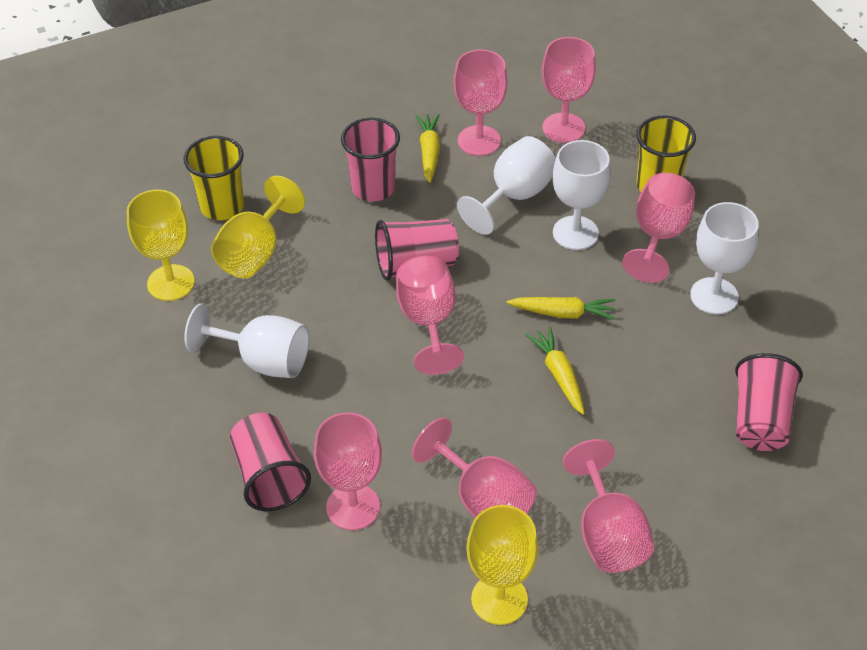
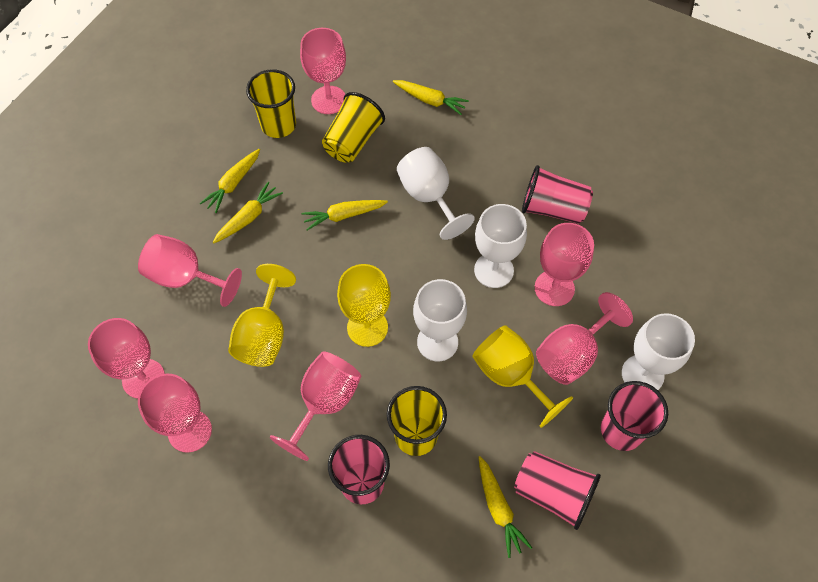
yellow carrot: [415,114,440,183] [507,297,615,320] [526,327,585,415] = 3 -> [199,149,260,213] [213,182,283,243] [302,200,388,230] [393,80,469,115] [478,456,532,558] = 5
yellow cup: [183,136,244,220] [636,115,696,192] = 2 -> [246,69,296,138] [322,92,385,162] [387,386,447,456] = 3

